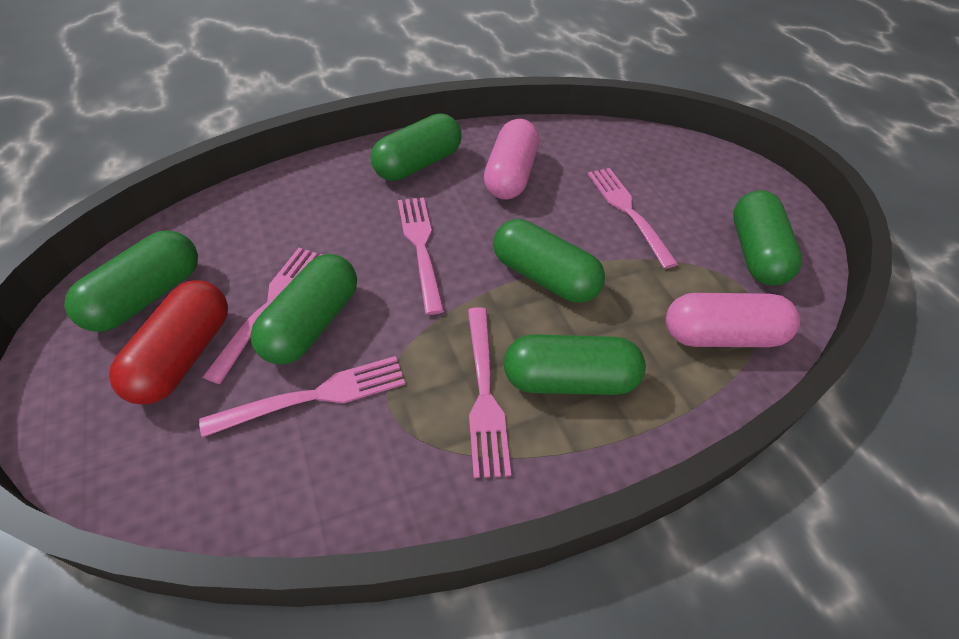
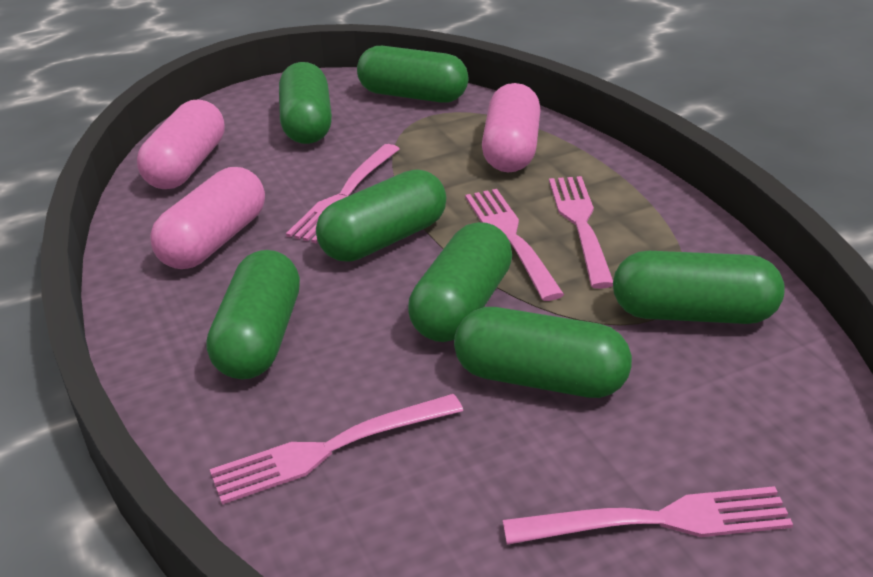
green capsule: [64,230,198,332] [250,254,357,365] [371,114,462,181] [493,219,605,303] [504,334,646,395] [733,190,802,286] = 6 -> [206,250,300,379] [279,62,332,144] [316,169,446,262] [357,46,468,103] [408,222,512,342] [454,307,632,398] [613,251,785,324] = 7
pink capsule: [484,119,539,200] [666,293,800,347] = 2 -> [137,100,225,189] [150,167,265,269] [482,83,540,172] = 3
red capsule: [109,280,228,405] = 1 -> none = 0

